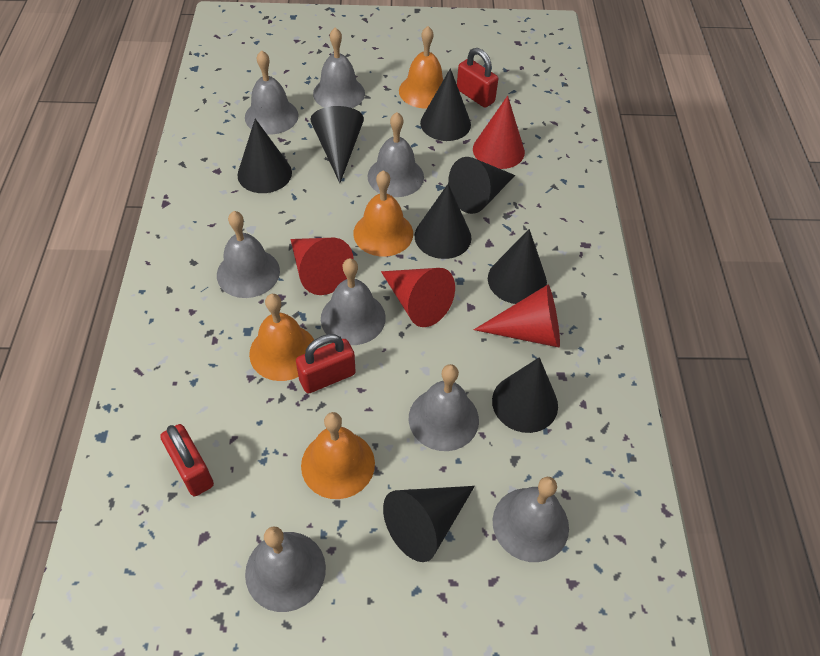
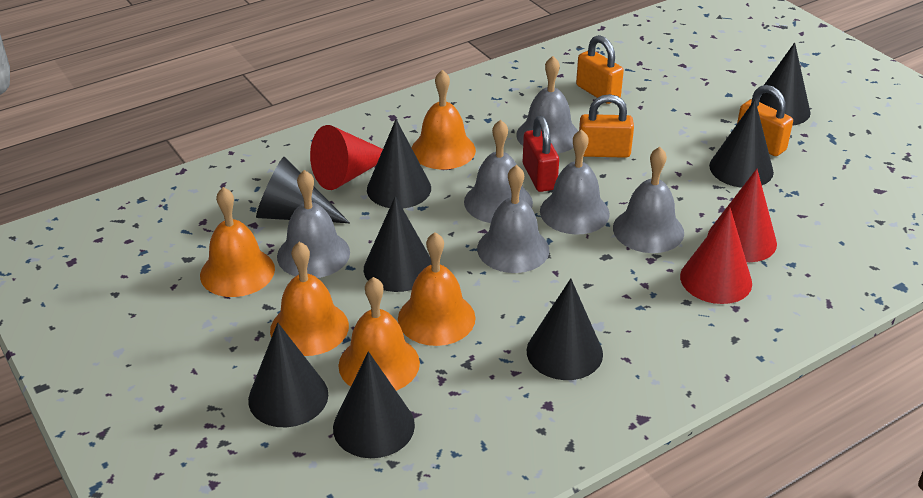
grey bell: [217,211,280,298] [245,50,298,135] [245,526,326,612] [313,28,365,108] [321,258,386,345] [368,112,424,197] [409,364,479,451] [493,477,569,562] = 8 -> [277,170,350,278] [464,120,533,223] [477,165,549,273] [516,56,578,154] [540,129,610,234] [613,147,684,253] = 6
orange bell: [249,294,314,381] [301,412,375,499] [353,170,413,256] [399,26,443,108] = 4 -> [200,187,275,297] [270,242,349,356] [338,277,420,391] [398,232,476,346] [412,70,476,169] = 5
orange padlock: none = 0 -> [576,35,624,104] [579,94,634,158] [737,85,793,156] = 3
red cone: [290,238,353,295] [381,268,455,327] [473,96,525,169] [474,285,560,348] = 4 -> [310,125,383,190] [680,208,752,304] [708,169,777,262] = 3
red padlock: [160,424,214,496] [296,334,356,393] [457,48,498,108] = 3 -> [523,116,559,192] = 1

